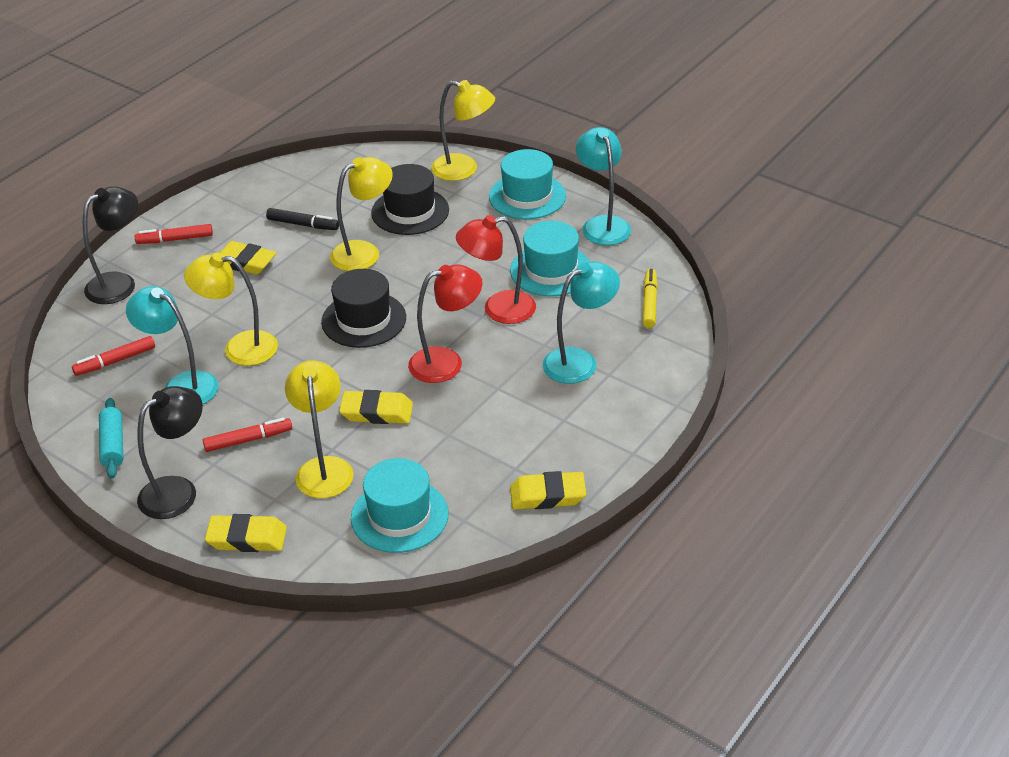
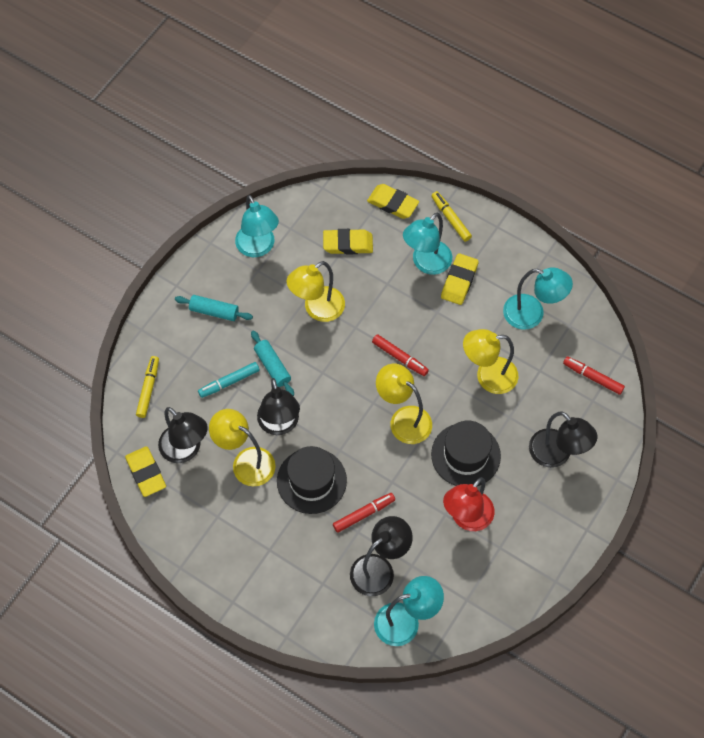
black lamp: [83,186,138,304] [137,386,203,519] = 2 -> [158,407,208,463] [257,378,300,435] [350,516,413,596] [529,411,597,468] = 4
black marker: [266,208,339,230] = 1 -> none = 0
red lamp: [408,264,482,383] [456,215,536,324] = 2 -> [443,477,494,531] = 1
turquoise hat: [351,458,449,553] [489,149,566,219] [510,221,590,296] = 3 -> none = 0
turquoise lamp: [126,286,218,405] [543,261,620,384] [576,127,631,245] = 3 -> [235,195,279,257] [374,576,444,646] [403,212,452,275] [503,267,573,330] = 4
turquoise marker: none = 0 -> [198,362,260,398] = 1
turquoise rolling pin: [99,398,123,479] = 1 -> [175,295,253,321] [251,330,294,396] = 2
yellow marker: [643,269,658,328] = 1 -> [136,356,159,418] [431,191,472,242] = 2

